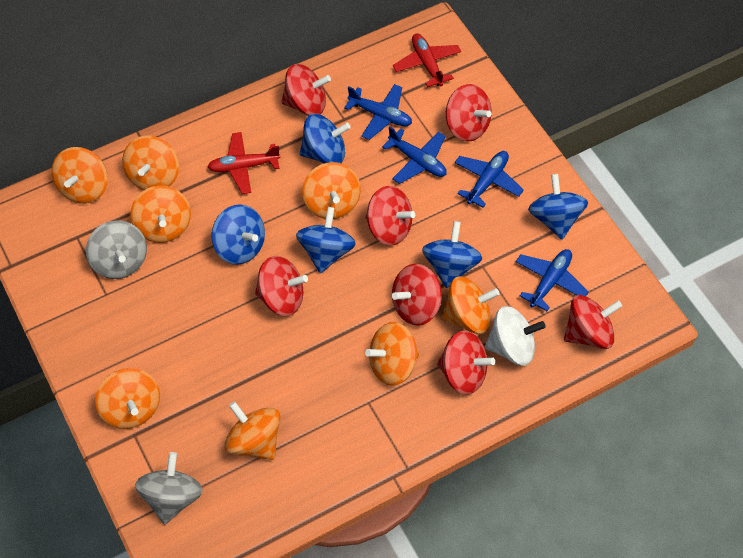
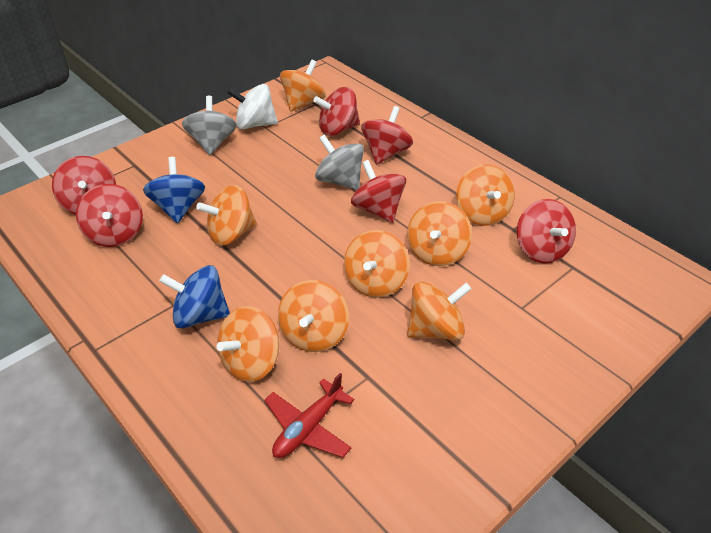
blue plane: [344,84,412,140] [382,126,447,184] [455,151,524,208] [516,249,589,311] = 4 -> none = 0
blue spinning top: [212,204,265,265] [296,207,356,273] [300,114,351,164] [422,221,482,288] [528,174,588,240] = 5 -> [143,157,205,224] [159,265,230,329] = 2
red plane: [208,132,281,194] [393,33,461,87] = 2 -> [264,373,354,458] = 1
red spinning top: [255,256,308,316] [281,64,331,116] [366,186,415,246] [392,264,442,326] [437,331,495,395] [446,84,492,142] [564,295,622,349] = 7 -> [52,156,116,215] [76,184,143,247] [313,87,360,136] [351,160,406,223] [361,106,413,165] [517,199,576,264] = 6

